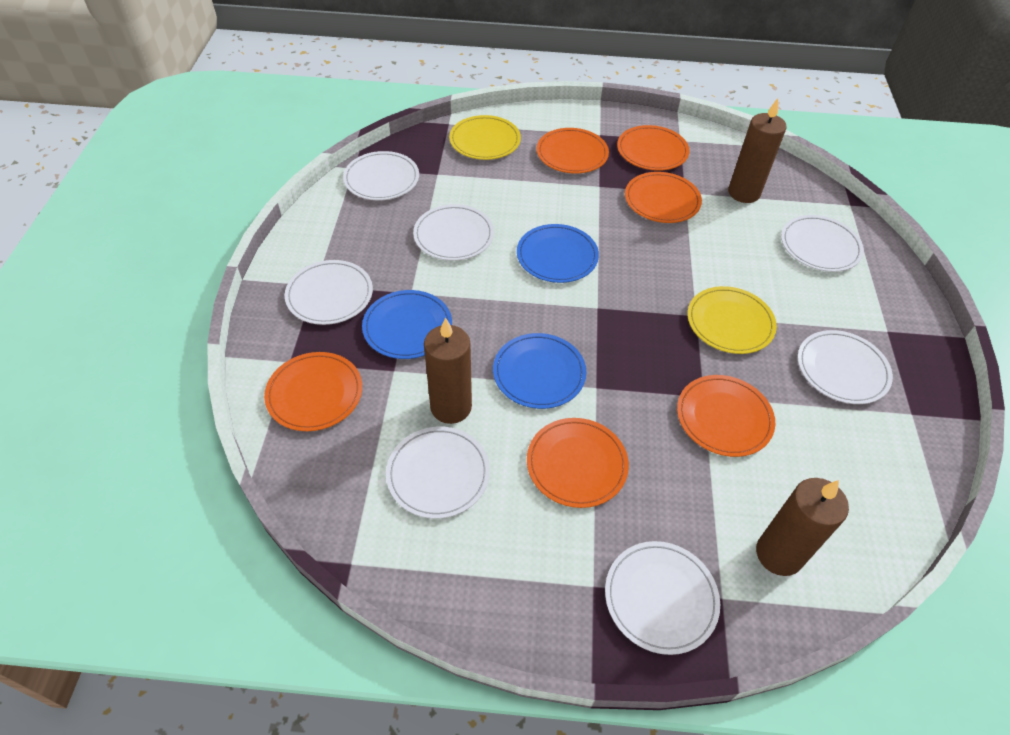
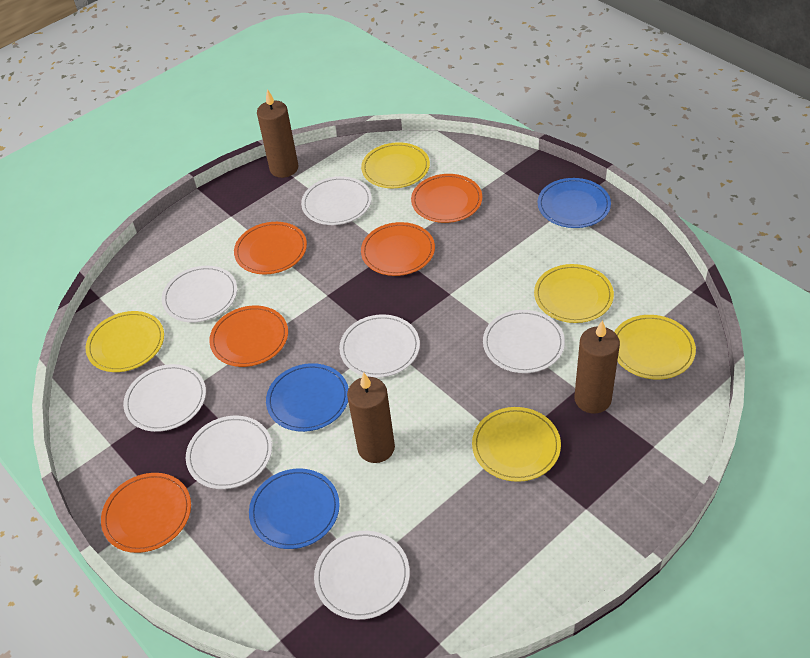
orange plate: [264,352,362,431] [527,418,629,508] [536,128,609,174] [617,125,689,171] [625,172,702,223] [677,375,776,457] = 6 -> [101,473,191,553] [209,306,288,367] [234,222,307,274] [361,222,435,276] [411,174,482,223] = 5
yellow plate: [449,115,521,160] [687,286,777,354] = 2 -> [86,311,164,372] [361,142,430,188] [472,407,561,482] [534,264,614,323] [614,315,696,379] = 5

